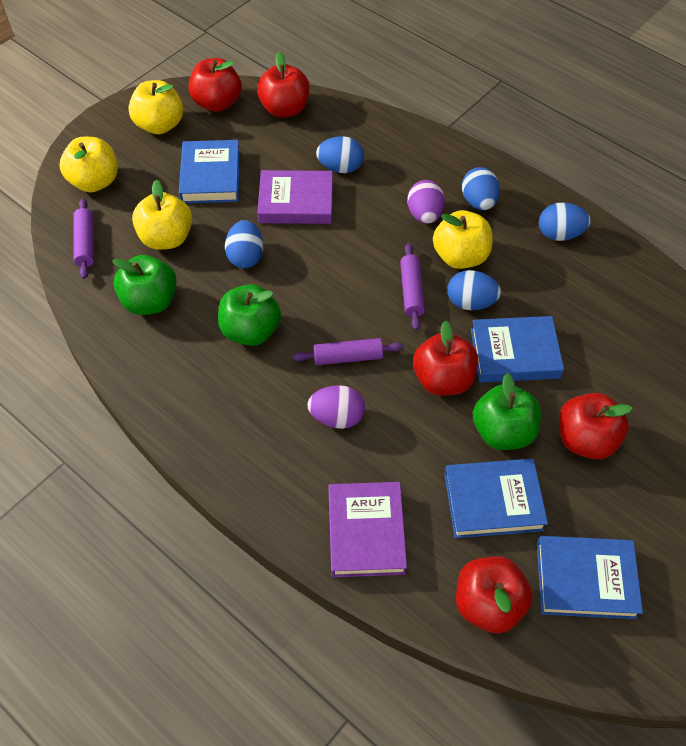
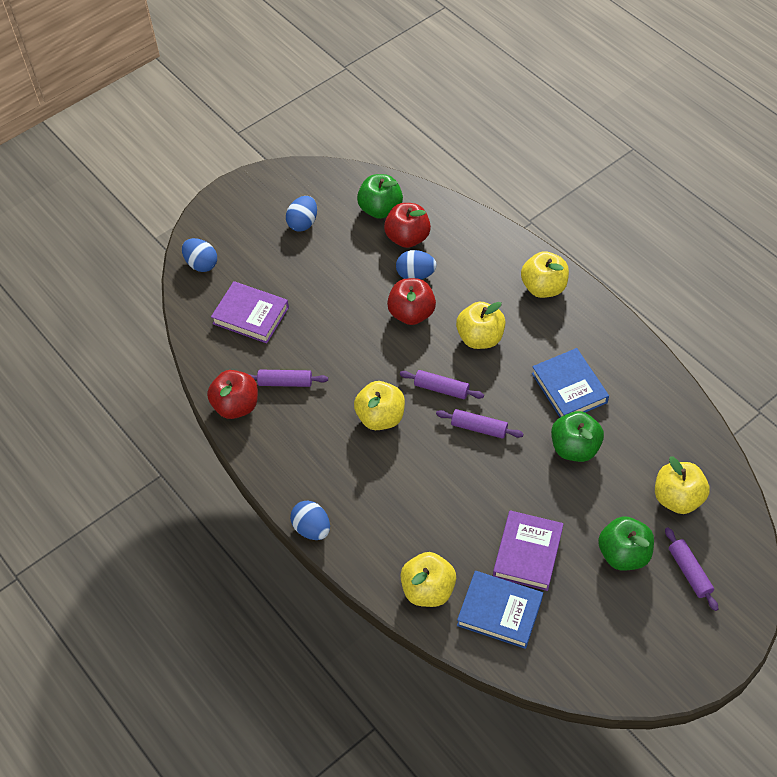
blue book: [179,140,240,203] [444,459,548,538] [471,316,564,383] [537,536,643,619] = 4 -> [457,571,543,649] [532,348,609,417] = 2
blue egg: [225,220,263,268] [316,136,364,173] [447,270,501,310] [462,167,500,210] [539,203,591,241] = 5 -> [182,238,217,272] [286,196,317,232] [290,500,330,540] [396,250,437,280] = 4
purple egg: [307,385,365,429] [407,180,445,224] = 2 -> none = 0
purple rolling pin: [73,198,94,279] [292,338,404,365] [400,243,425,330] = 3 -> [249,370,328,387] [400,370,484,399] [436,409,524,439] [665,527,718,611] = 4
red apple: [189,58,242,112] [257,52,310,118] [413,321,478,396] [456,556,533,633] [559,393,632,460] = 5 -> [207,370,258,419] [384,203,431,248] [387,278,436,325] = 3
yellow apple: [59,137,117,192] [128,80,183,134] [132,179,192,250] [433,210,492,269] = 4 -> [354,381,405,430] [400,552,456,607] [456,302,506,349] [521,251,569,298] [655,456,710,514] = 5

